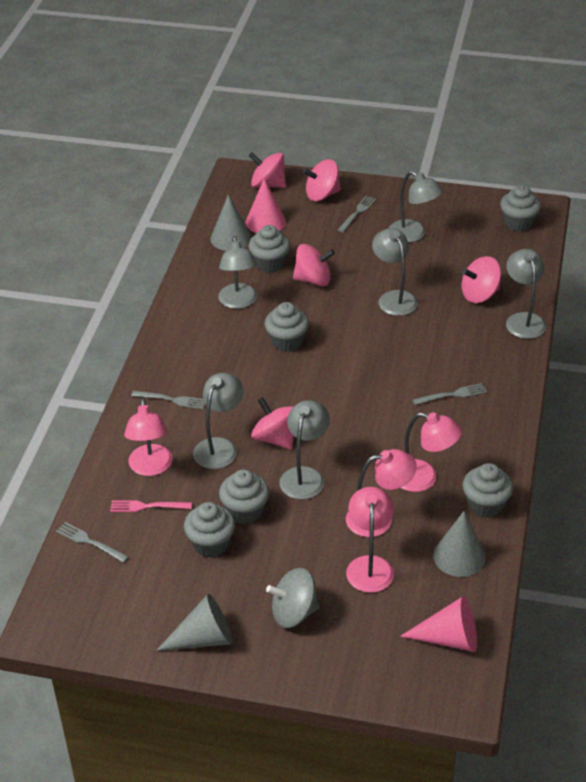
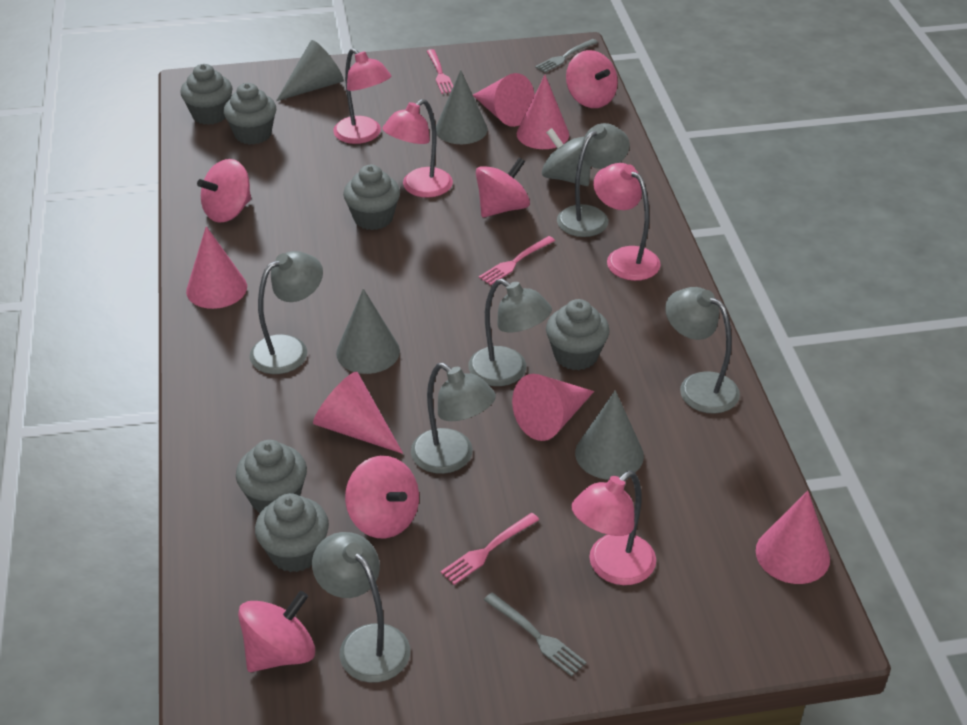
grey cone: [156,594,233,651] [210,194,252,251] [433,511,486,577] = 3 -> [276,40,344,101] [336,289,400,374] [436,70,488,144] [575,390,644,480] = 4
grey fork: [56,522,128,563] [131,391,205,409] [338,196,376,232] [413,383,487,405] = 4 -> [484,592,586,677] [535,39,598,73] = 2
pink cone: [246,179,286,233] [400,596,477,652] = 2 -> [186,226,247,309] [313,372,403,454] [473,73,535,127] [512,374,594,441] [517,75,569,149] [756,491,830,584] = 6
pink fork: [110,500,192,512] = 1 -> [427,49,453,94] [441,513,539,585] [479,236,555,285] = 3

